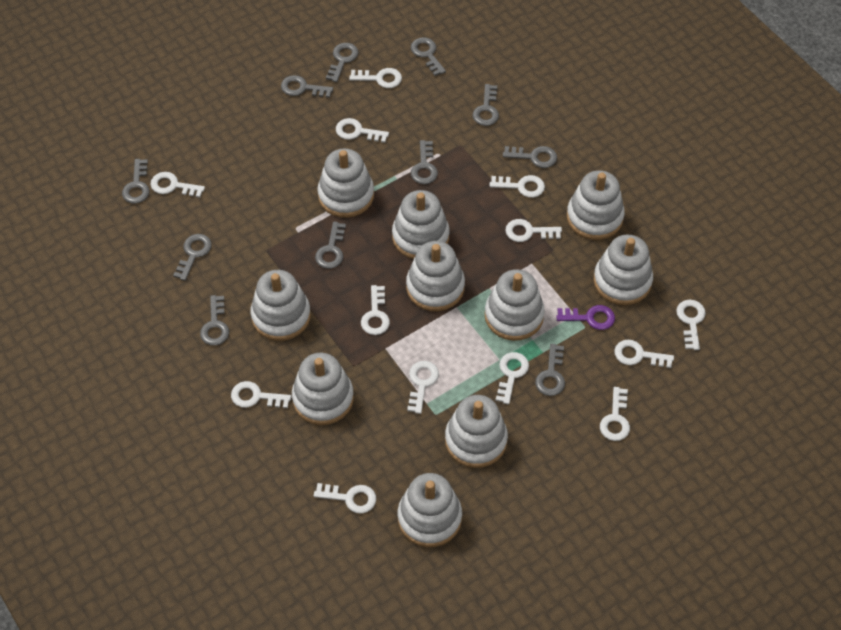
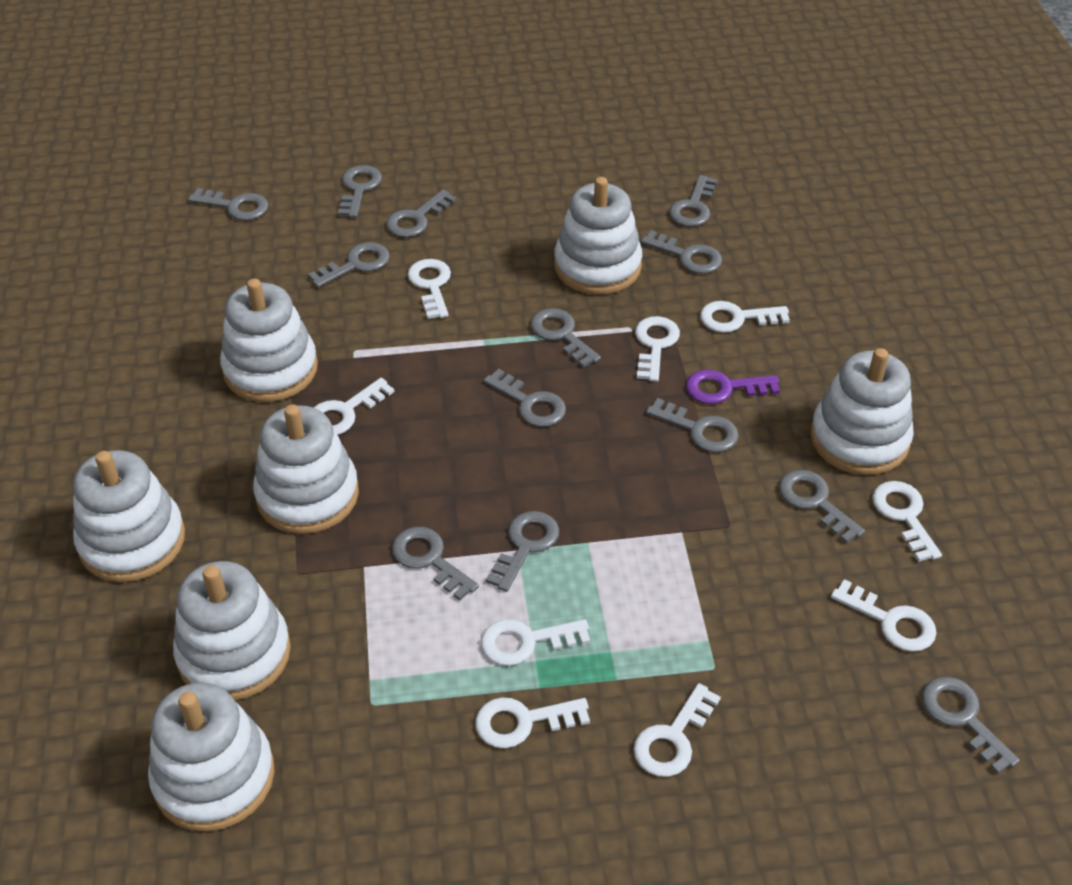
grey key: [122,159,150,204] [173,234,212,281] [200,295,229,346] [281,75,333,98] [315,222,346,269] [326,43,359,82] [411,37,446,76] [411,140,438,184] [473,84,499,126] [503,146,557,168] [535,344,565,396] = 11 -> [188,188,268,221] [308,242,390,288] [338,165,382,218] [386,190,457,237] [392,527,479,601] [484,369,566,427] [486,511,559,592] [530,308,601,368] [641,230,722,274] [646,398,739,452] [669,175,717,227] [779,470,865,544] [922,677,1020,774] = 13
white key: [150,172,205,198] [231,381,291,408] [314,483,376,514] [336,118,389,143] [349,68,402,88] [361,285,390,335] [407,361,439,414] [490,175,545,198] [496,352,529,404] [505,219,562,242] [600,387,630,441] [614,340,674,368] [676,300,706,350] = 13 -> [313,378,394,435] [408,259,451,319] [475,697,590,748] [481,619,590,666] [633,683,721,777] [635,316,680,382] [700,301,790,333] [831,579,937,652] [872,481,942,562] = 9
white stacking toy: [250,270,311,341] [292,353,354,425] [317,149,374,218] [392,190,450,259] [398,473,462,547] [406,241,465,311] [445,395,508,468] [485,269,545,341] [567,170,625,240] [593,235,653,305] = 10 -> [73,450,185,582] [148,682,275,832] [173,561,291,700] [220,279,318,402] [253,404,359,534] [554,177,642,295] [810,348,914,475] = 7

